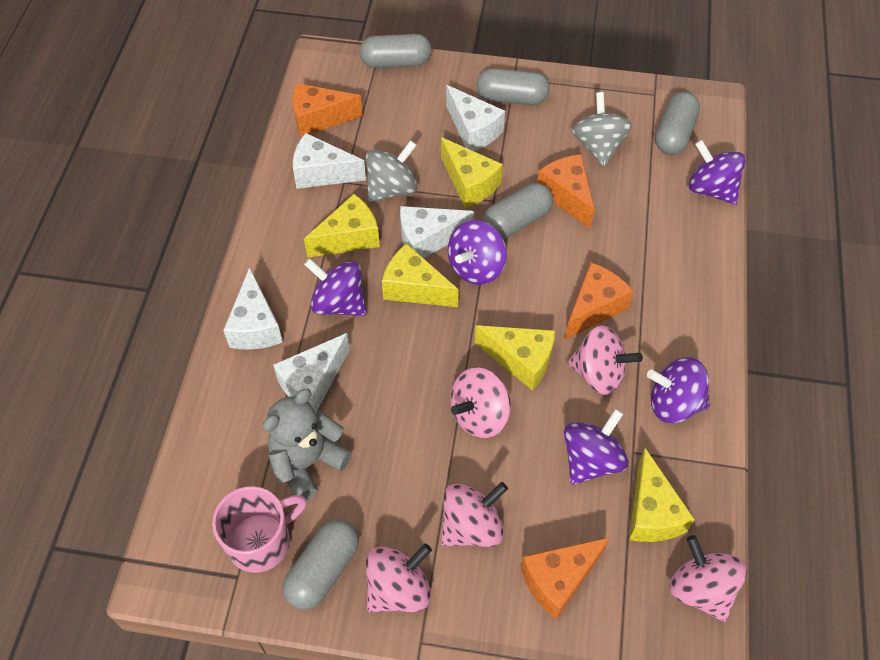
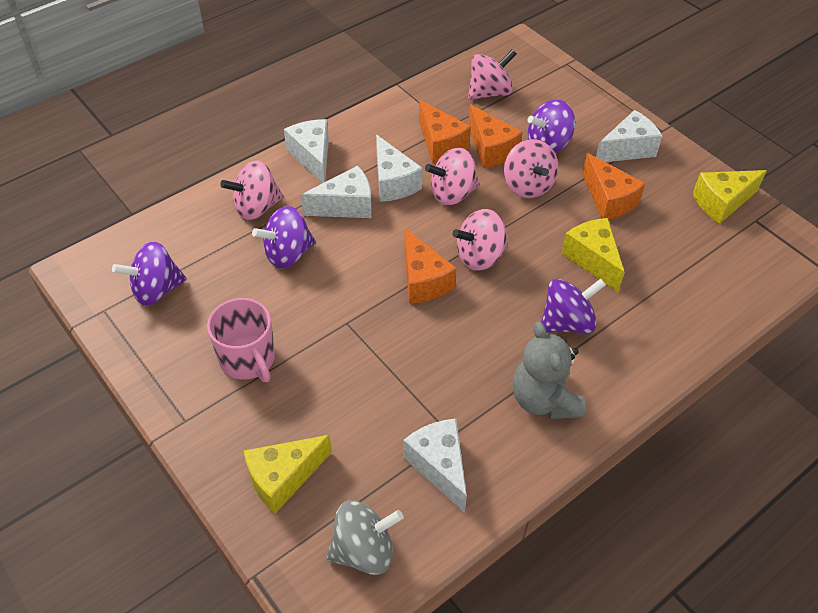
grey capsule: [283,519,359,610] [360,34,432,68] [476,68,550,105] [482,183,553,239] [655,92,700,155] = 5 -> none = 0
grey spinning top: [366,140,418,203] [572,92,632,166] = 2 -> [326,500,404,575] = 1
purple spinning top: [304,258,367,316] [448,220,507,285] [564,409,629,485] [647,357,710,423] [689,140,746,205] = 5 -> [112,241,186,306] [252,206,316,268] [528,99,575,153] [541,279,606,333] = 4
yellow cheese: [304,194,380,258] [382,244,459,307] [441,137,503,208] [475,325,555,390] [629,448,695,542] = 5 -> [244,435,332,514] [562,218,625,292] [693,170,767,224] = 3

